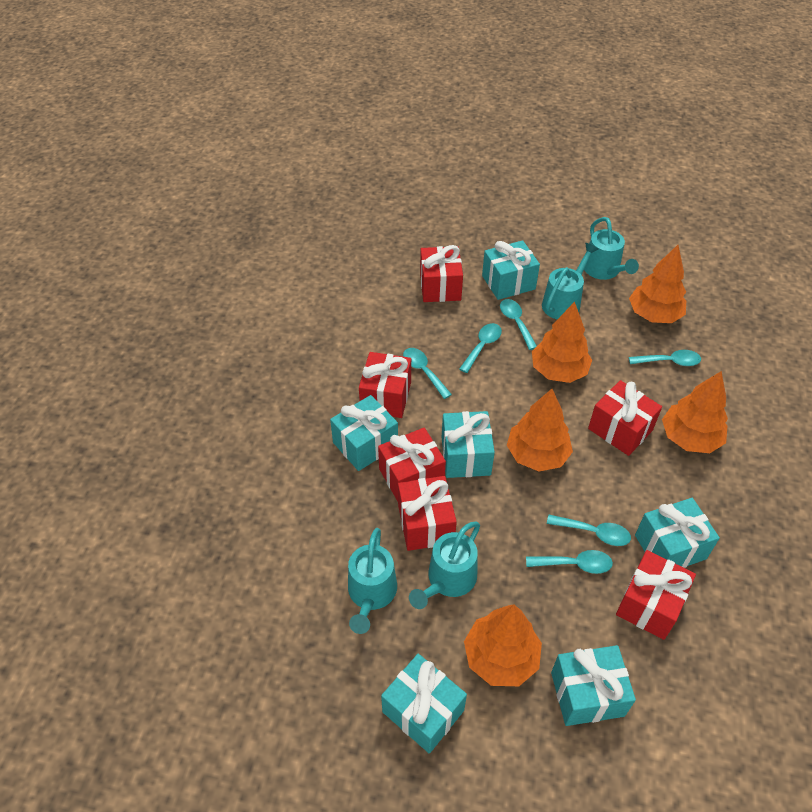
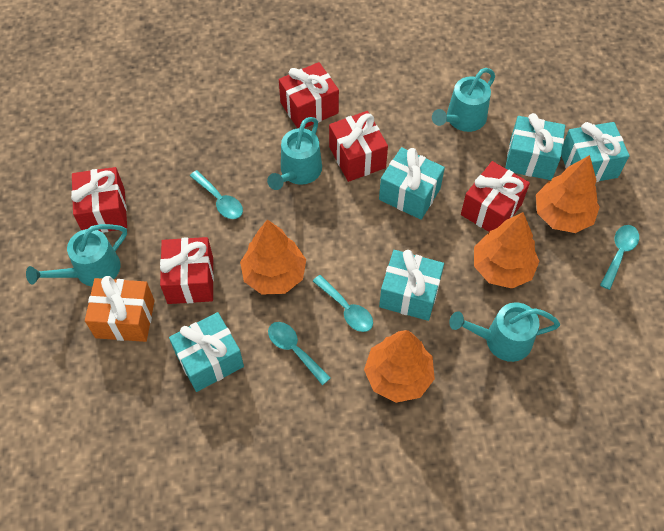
orange gift: none = 0 -> [85,276,155,342] = 1
orange tree: [464,604,542,686] [507,389,573,471] [532,302,592,383] [629,245,686,323] [662,371,728,453] = 5 -> [240,219,306,295] [364,330,435,403] [474,212,540,289] [536,155,600,233] = 4
red gift: [359,352,411,418] [378,428,446,501] [398,476,457,551] [420,245,463,302] [588,380,662,456] [616,550,696,640] = 6 -> [71,167,127,233] [160,237,214,304] [279,62,339,129] [329,111,388,182] [461,161,530,232] = 5
turquoise gift: [330,395,398,471] [381,654,467,754] [442,411,495,478] [482,240,540,300] [551,645,636,726] [635,498,720,568] = 6 -> [169,312,244,392] [379,147,445,220] [379,250,444,321] [505,113,565,180] [561,122,629,182] = 5
turquoise spoon: [403,348,452,399] [459,323,502,373] [500,299,537,350] [526,550,613,574] [547,515,631,546] [629,350,701,366] = 6 -> [190,170,243,219] [268,322,330,385] [313,275,373,332] [600,225,639,290] = 4

